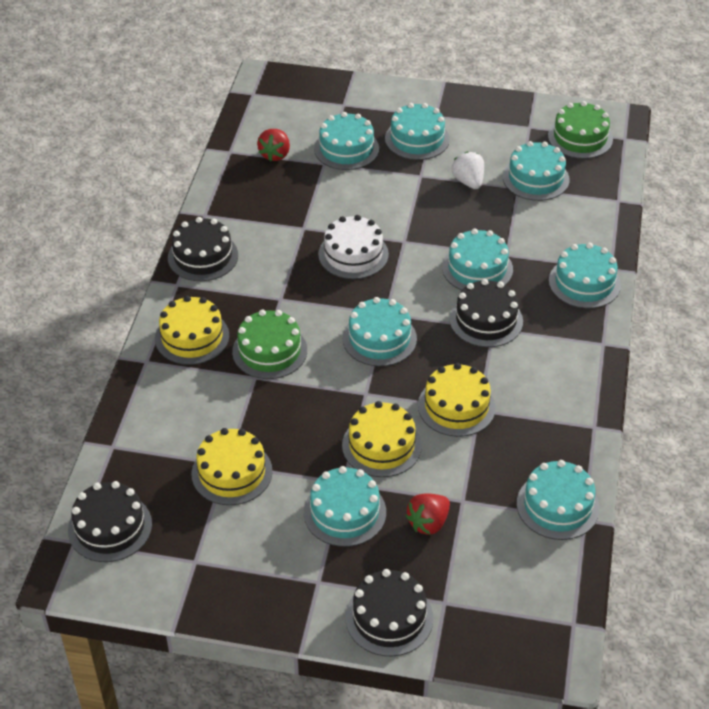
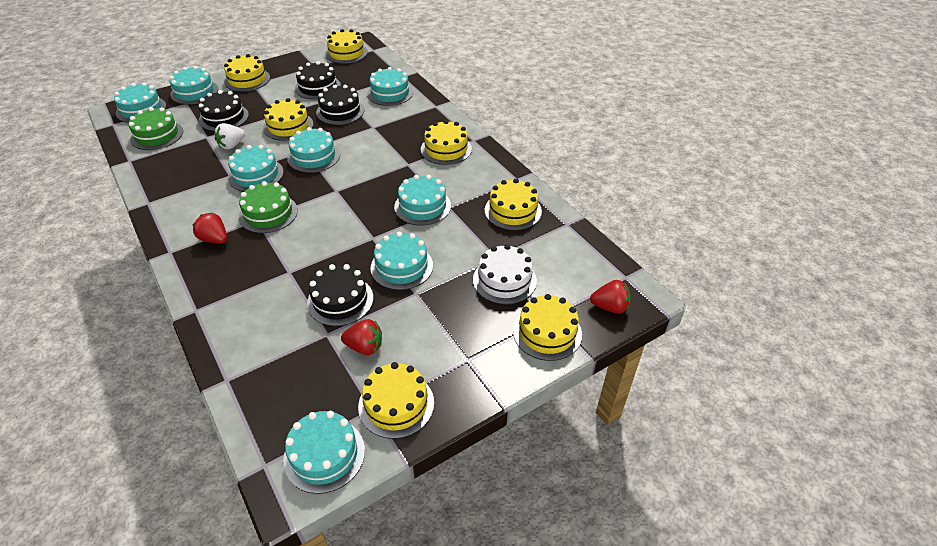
red strawberry: [257,129,290,161] [405,493,450,535] = 2 -> [192,213,227,244] [341,319,382,355] [590,280,631,314] = 3
yellow cake: [155,296,229,365] [191,428,273,505] [342,401,422,477] [418,363,496,437] = 4 -> [224,54,270,92] [263,98,313,141] [325,29,368,64] [358,362,434,439] [421,120,472,165] [485,179,542,230] [513,294,582,361] = 7

